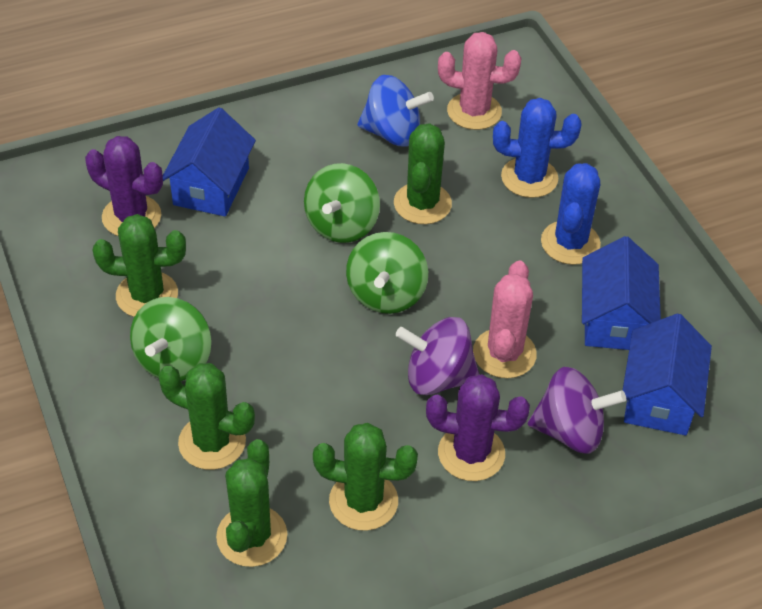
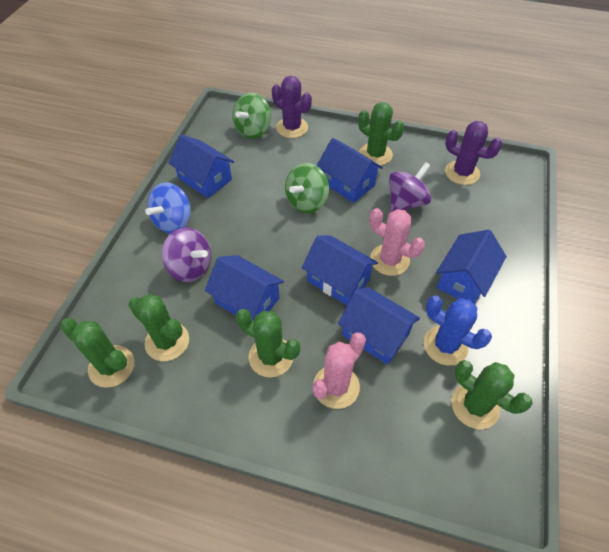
blue cactus: [493,98,581,198] [541,163,601,265] = 2 -> [424,296,492,365] = 1
blue house: [163,107,256,217] [582,236,661,350] [623,313,712,436] = 3 -> [168,134,234,198] [205,255,284,321] [302,235,378,305] [317,138,383,203] [338,287,420,365] [436,230,507,304] = 6
green spinning top: [130,297,212,381] [304,163,380,243] [346,232,428,314] = 3 -> [232,93,271,139] [285,163,329,213] = 2

